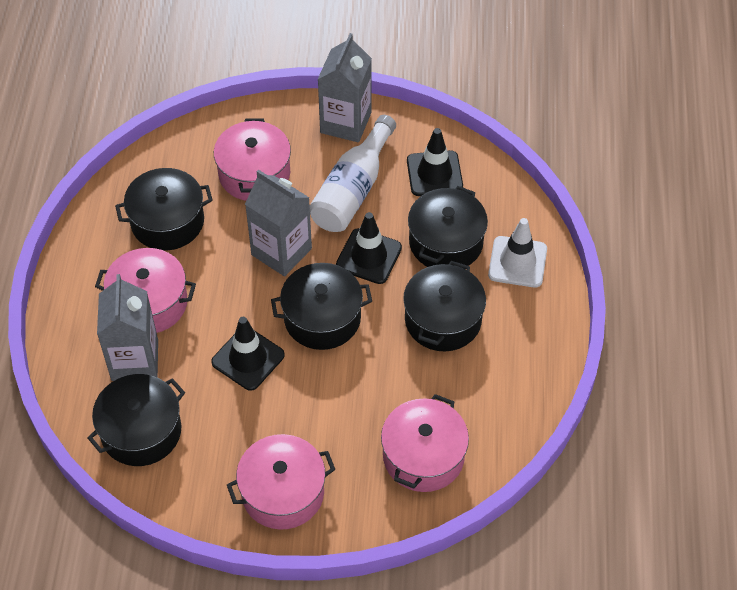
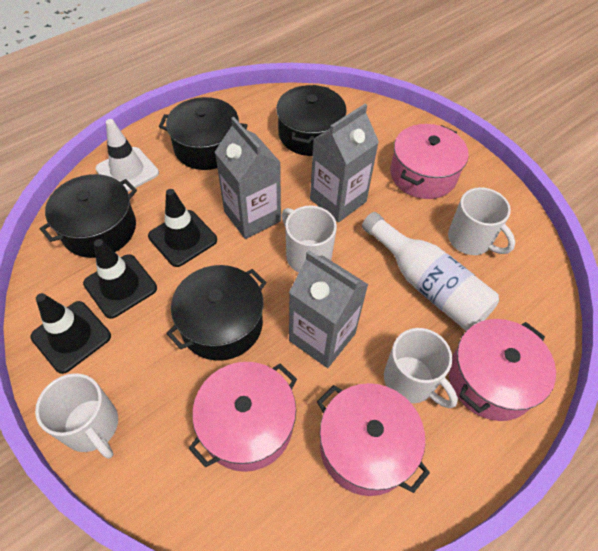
black pot: [88,374,185,466] [115,168,213,250] [271,263,372,350] [403,261,486,351] [408,186,488,267] = 5 -> [40,174,137,258] [159,97,248,170] [166,265,267,361] [276,85,347,156] = 4
white mug: none = 0 -> [35,373,118,459] [282,206,337,273] [384,328,458,408] [448,187,515,255] = 4

